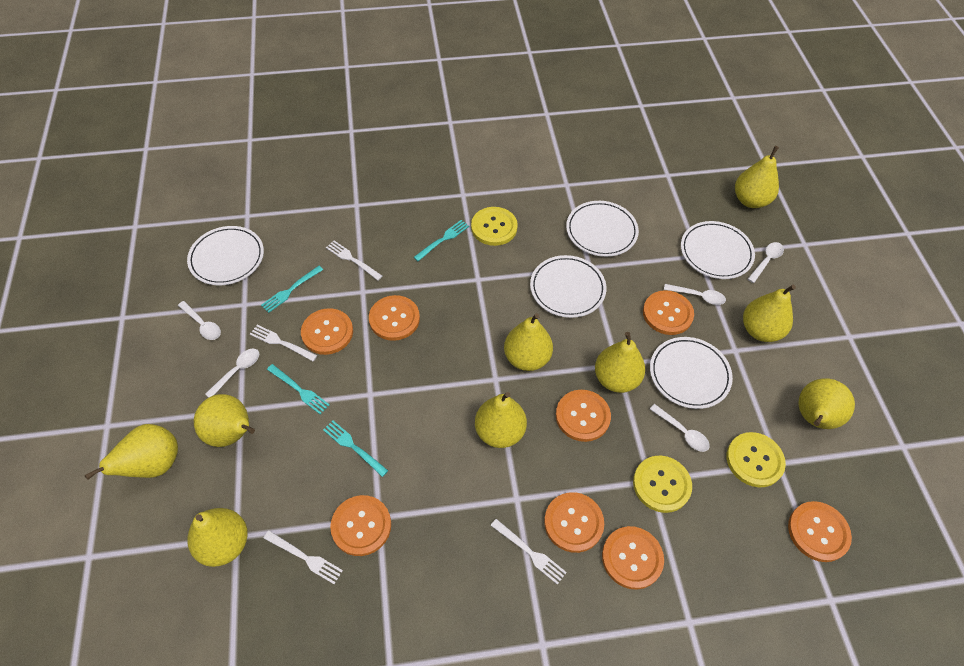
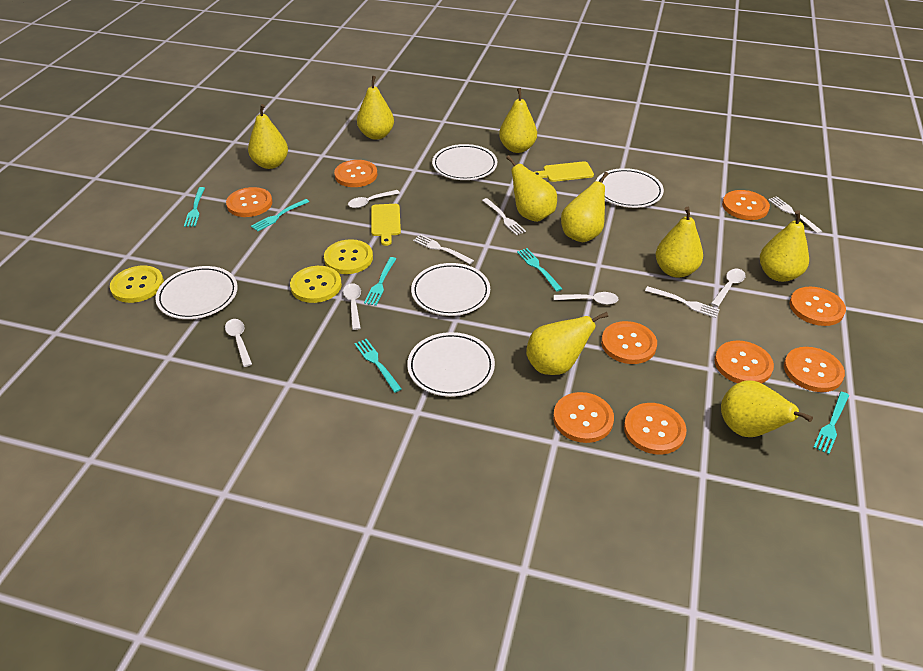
orange button: [301,308,353,355] [330,495,391,556] [369,295,420,341] [544,492,604,553] [556,390,611,442] [602,526,664,590] [643,290,694,335] [788,501,852,562] = 8 -> [226,187,272,217] [334,160,378,187] [553,392,614,443] [601,321,657,364] [624,403,687,455] [715,341,774,383] [722,190,770,220] [784,347,845,392] [790,287,846,326] = 9
turquoise fork: [261,266,323,313] [267,364,330,414] [323,420,388,477] [414,220,469,261] = 4 -> [184,187,205,227] [251,199,309,231] [354,338,402,393] [364,257,396,306] [517,248,562,292] [813,392,849,454] = 6
yellow cutting board: none = 0 -> [371,204,401,246] [534,161,594,182] = 2

